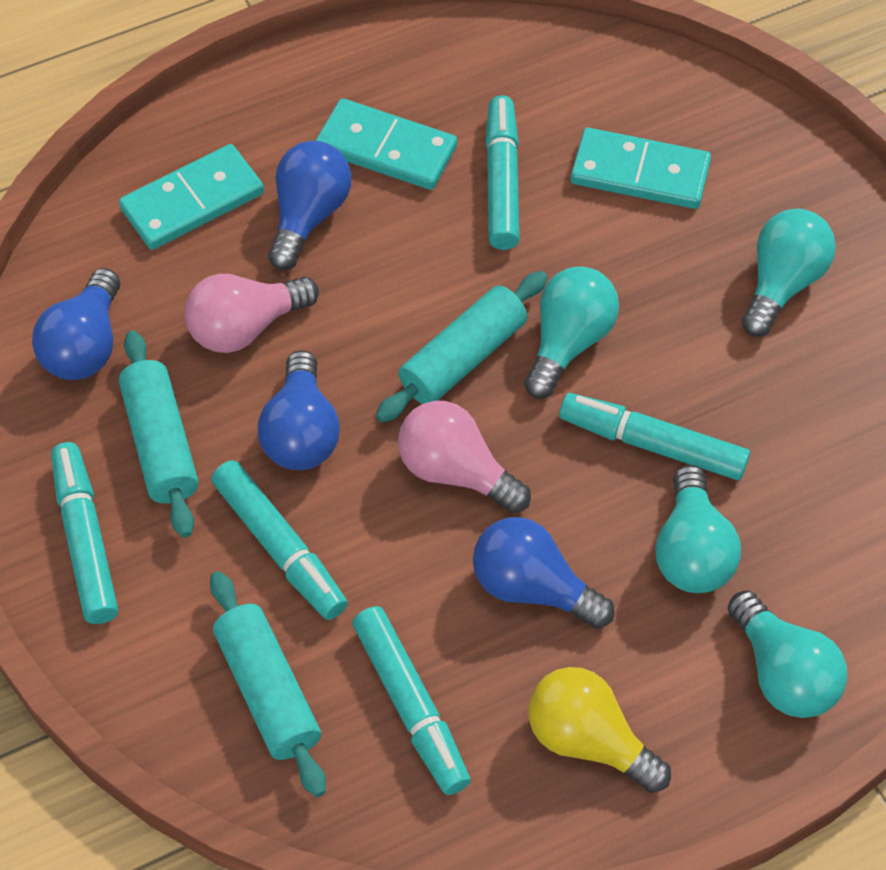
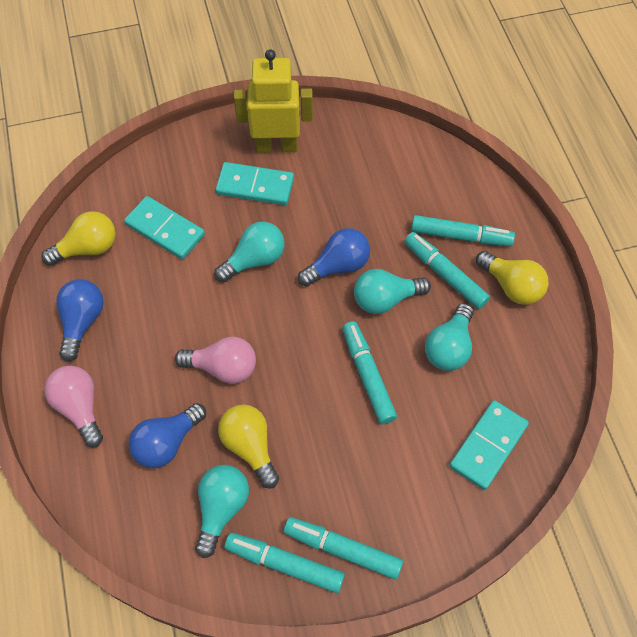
blue light bulb: [32,268,120,380] [258,350,340,470] [268,141,351,270] [473,517,615,629] = 4 -> [56,279,104,362] [129,403,206,468] [298,228,370,287] = 3
turquoise rolling pin: [119,331,199,538] [210,571,326,797] [376,271,548,423] = 3 -> none = 0
yellow light bulb: [528,667,671,793] = 1 -> [41,211,116,266] [218,404,279,489] [476,251,549,305] = 3
yellow robot: none = 0 -> [234,49,313,153] = 1

